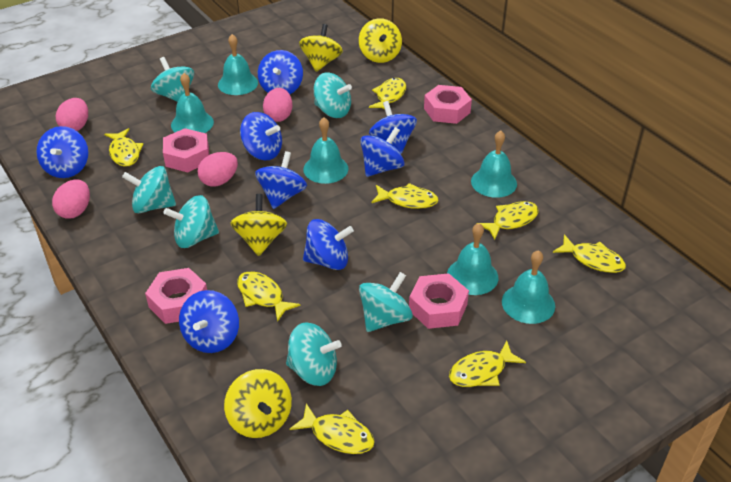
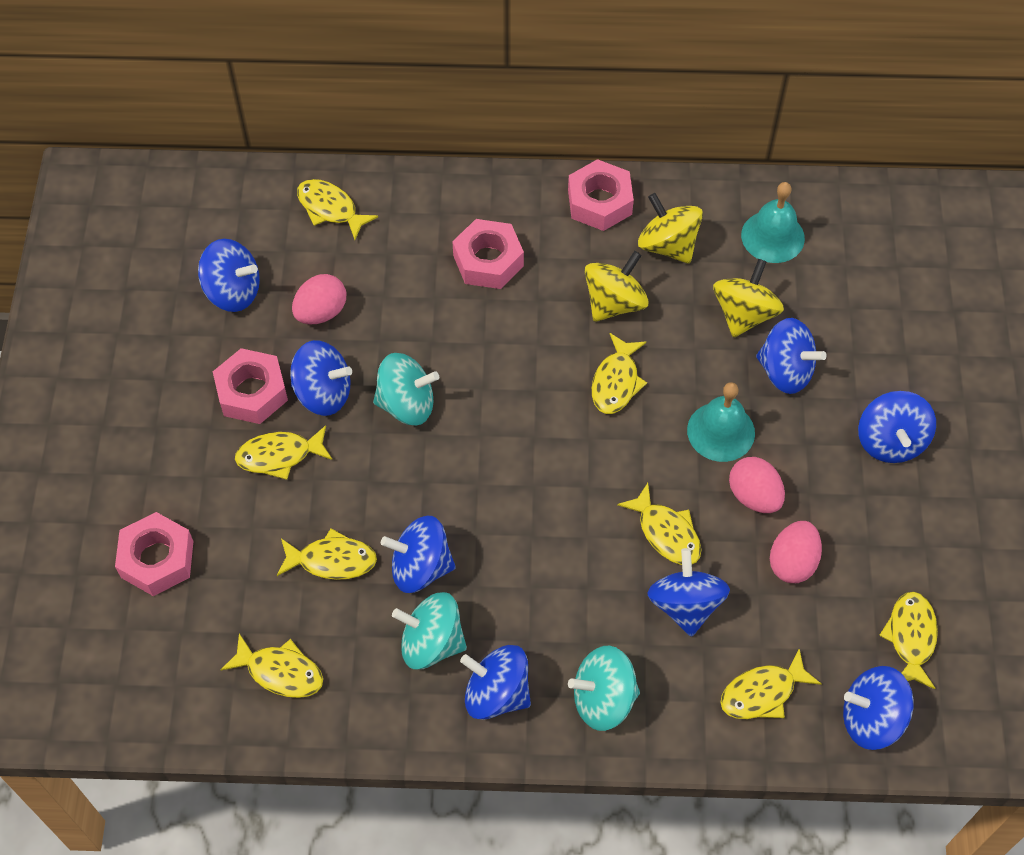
pink egg: [52,180,90,219] [56,98,88,131] [197,152,238,187] [263,88,293,122] = 4 -> [292,274,346,324] [729,457,785,513] [770,521,822,583] = 3
turquoise bell: [171,73,214,133] [218,34,258,95] [303,117,348,184] [447,223,498,295] [471,130,517,198] [502,250,555,324] = 6 -> [687,382,755,462] [741,182,805,263] = 2
turquoise spinning top: [122,166,176,213] [151,57,194,102] [163,195,219,248] [286,322,341,386] [314,73,352,118] [359,272,413,332] = 6 -> [373,353,439,426] [392,592,467,669] [568,646,640,731] = 3
yellow spinning top: [224,369,292,438] [230,194,287,256] [299,24,343,72] [359,18,402,63] = 4 -> [584,251,649,322] [638,193,703,264] [713,259,784,338] = 3

